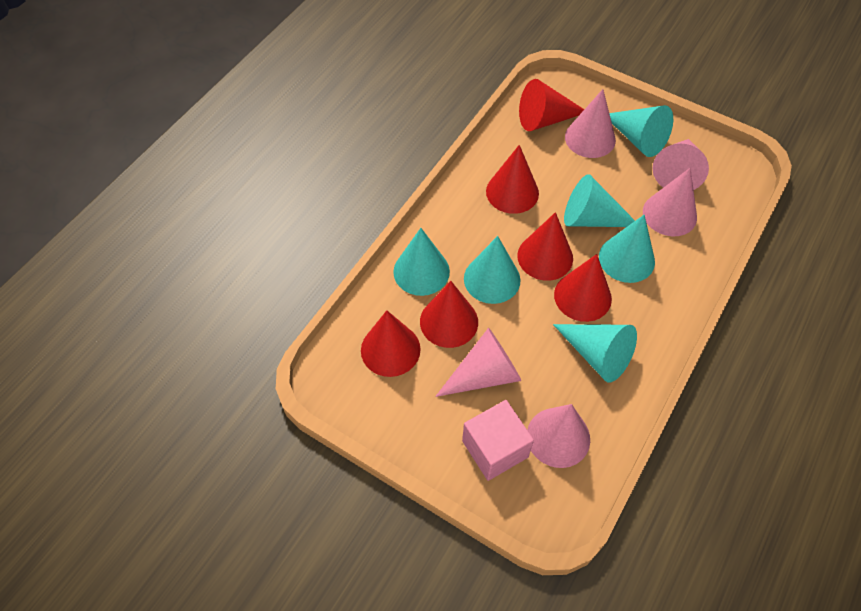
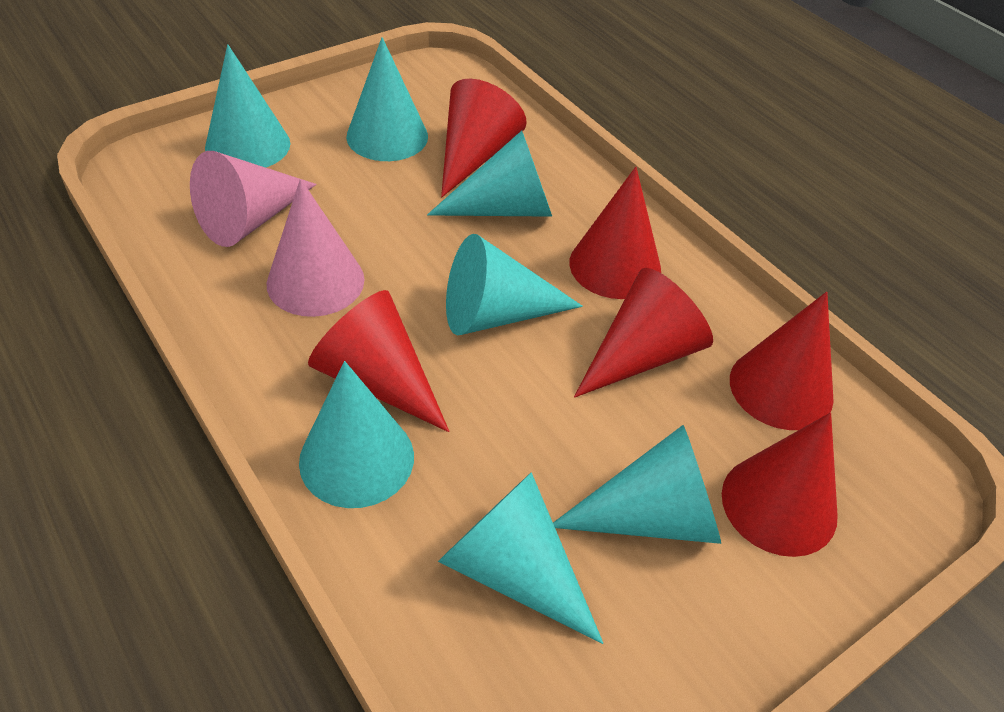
pink cone: [435,328,521,397] [527,404,590,468] [565,89,616,158] [643,168,697,236] [653,139,709,190] = 5 -> [190,151,316,247] [267,179,364,317] = 2
pink cube: [462,400,534,481] = 1 -> none = 0
turquoise cone: [393,228,450,296] [464,236,520,304] [553,324,637,383] [564,174,635,227] [599,215,655,283] [609,105,673,157] = 6 -> [205,44,290,168] [299,361,414,508] [346,37,428,161] [427,131,552,217] [438,472,603,644] [446,234,583,336] [553,425,721,544] = 7

